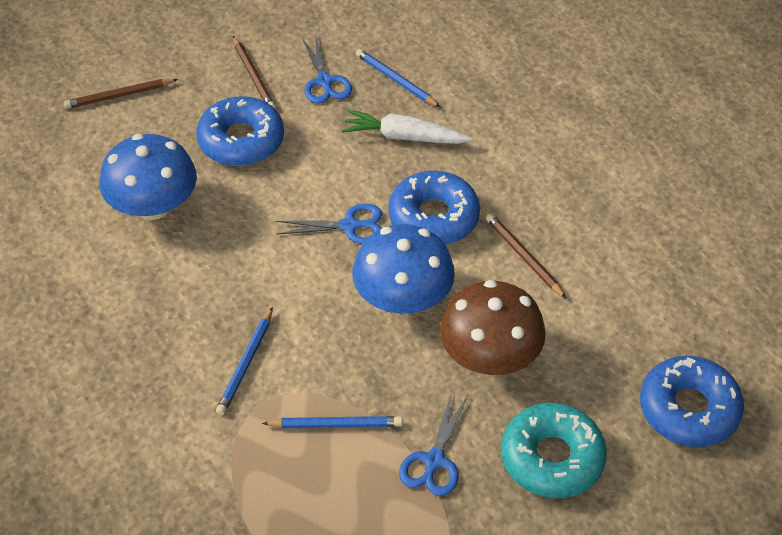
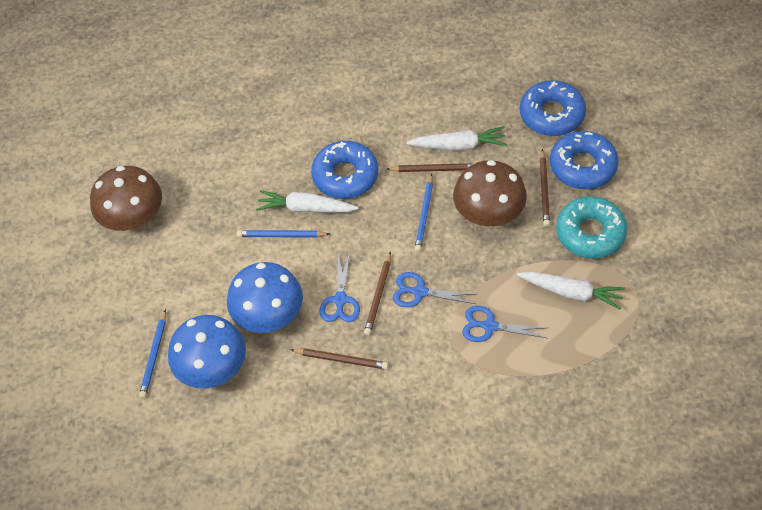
brown mushroom: [440,280,546,375] = 1 -> [90,166,162,231] [453,160,527,226] = 2
brown pencil: [64,79,178,109] [233,36,275,108] [486,213,567,299] = 3 -> [291,348,388,369] [364,252,391,335] [387,163,475,172] [540,149,550,227] = 4
white carrot: [342,109,473,144] = 1 -> [256,190,359,213] [406,126,507,151] [517,272,626,310] = 3

